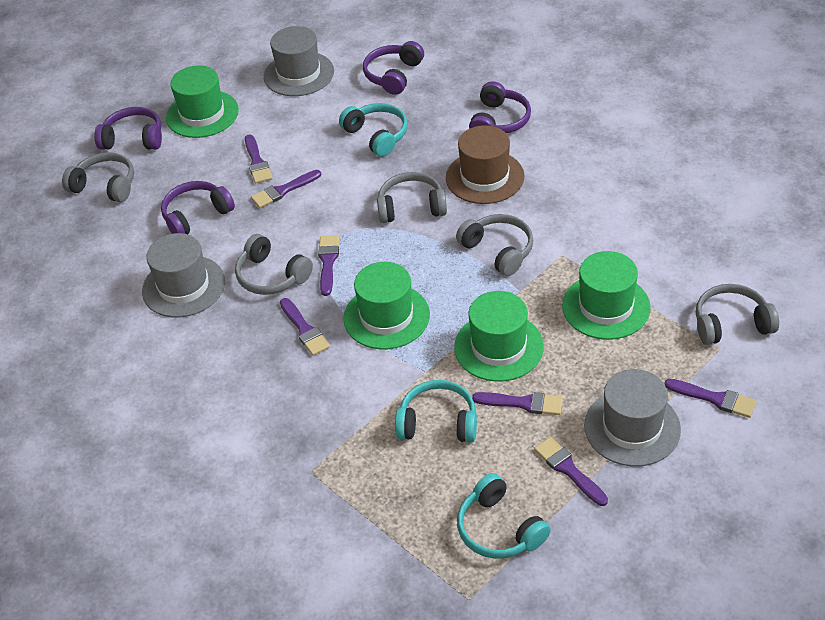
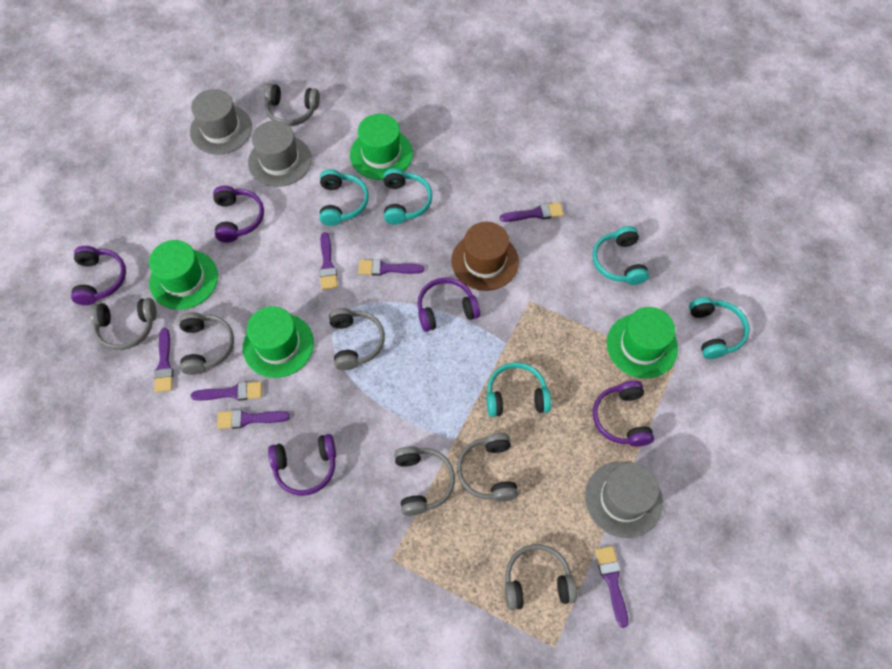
grey headphones: [62,152,134,202] [235,234,313,295] [377,172,447,223] [456,214,533,276] [696,284,779,345] = 5 -> [90,298,157,350] [179,312,234,375] [265,84,320,126] [329,308,385,370] [394,446,455,516] [457,433,518,502] [505,544,577,610] = 7
purple headphones: [94,107,162,150] [161,181,235,234] [363,41,424,95] [469,81,531,133] = 4 -> [71,246,126,305] [213,186,264,243] [268,434,336,496] [417,278,480,332] [593,381,654,447] = 5
turquoise headphones: [339,103,408,157] [395,380,477,442] [457,473,551,559] = 3 -> [320,169,369,226] [383,168,432,225] [487,362,551,417] [593,226,649,285] [689,297,750,359] = 5

